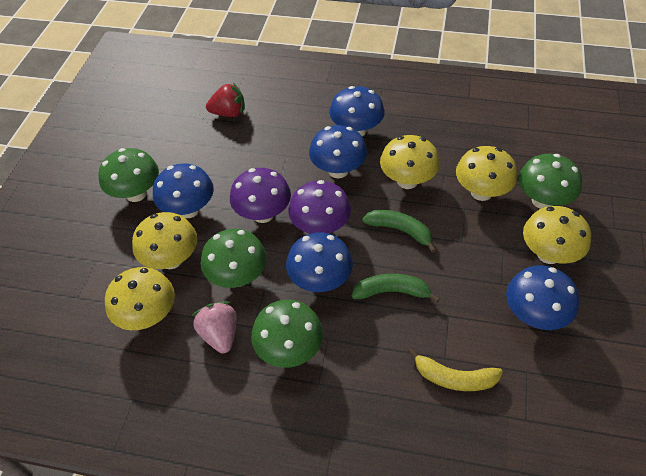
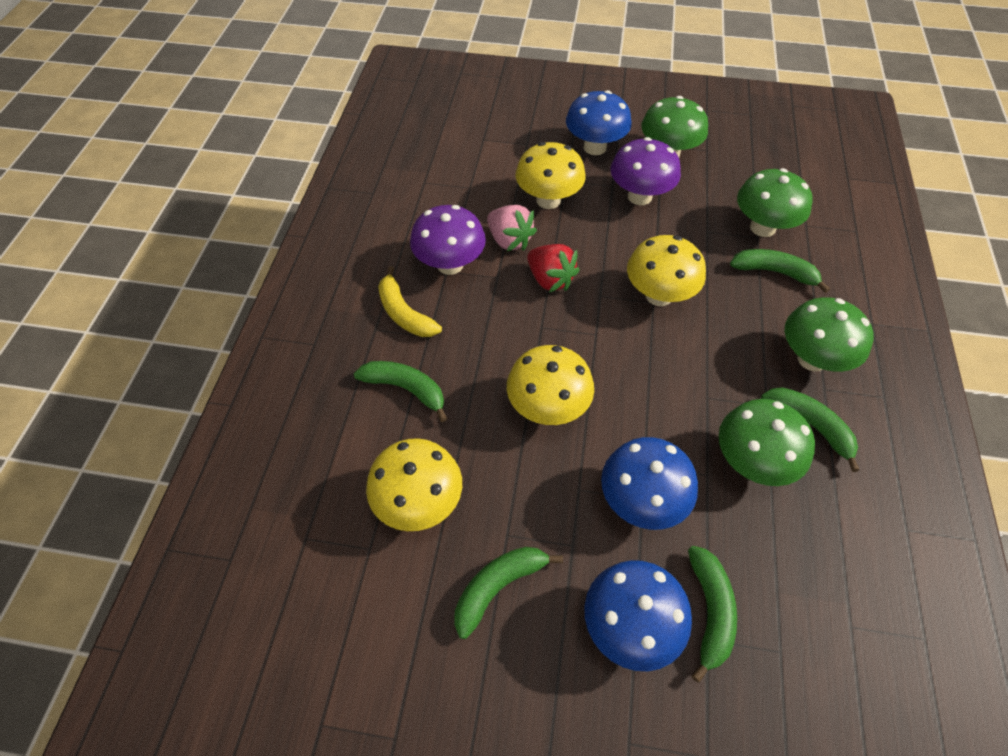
blue mushroom: [153,163,214,218] [286,232,353,292] [309,125,367,178] [329,86,385,137] [506,265,579,330] = 5 -> [566,90,632,155] [585,560,692,671] [601,437,698,530] = 3
green banana: [352,274,440,303] [362,210,436,253] = 2 -> [354,361,447,422] [454,547,563,639] [688,546,737,683] [730,249,830,293] [761,387,859,472] = 5
yellow mushroom: [105,267,175,330] [132,212,197,269] [380,135,440,189] [456,146,517,201] [523,206,591,264] = 5 -> [366,438,462,531] [507,345,594,425] [515,142,586,209] [627,235,706,306] = 4

